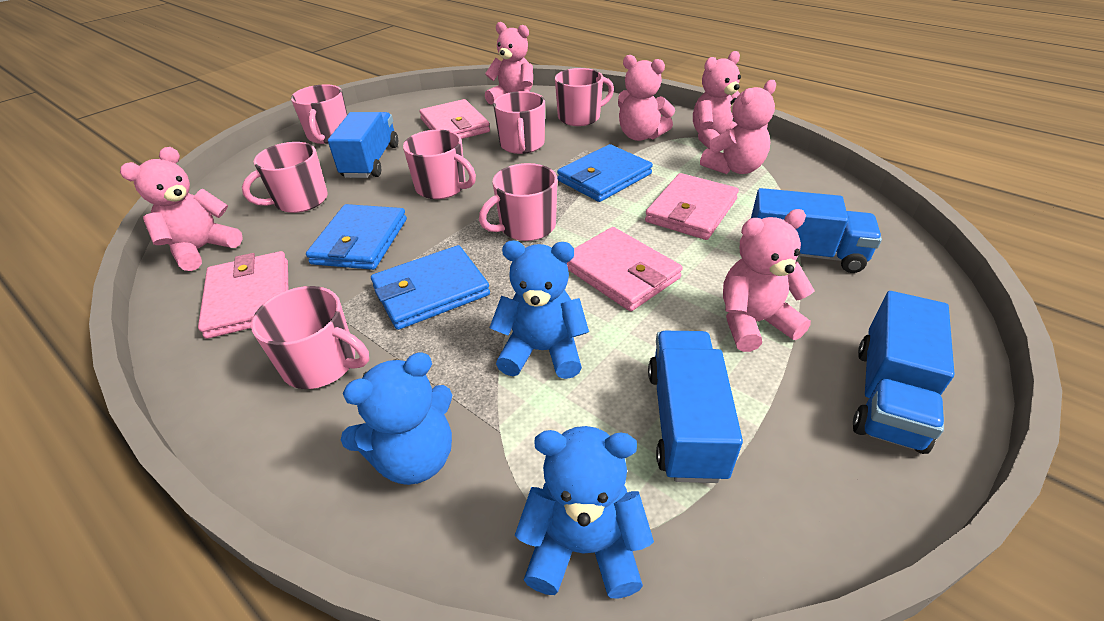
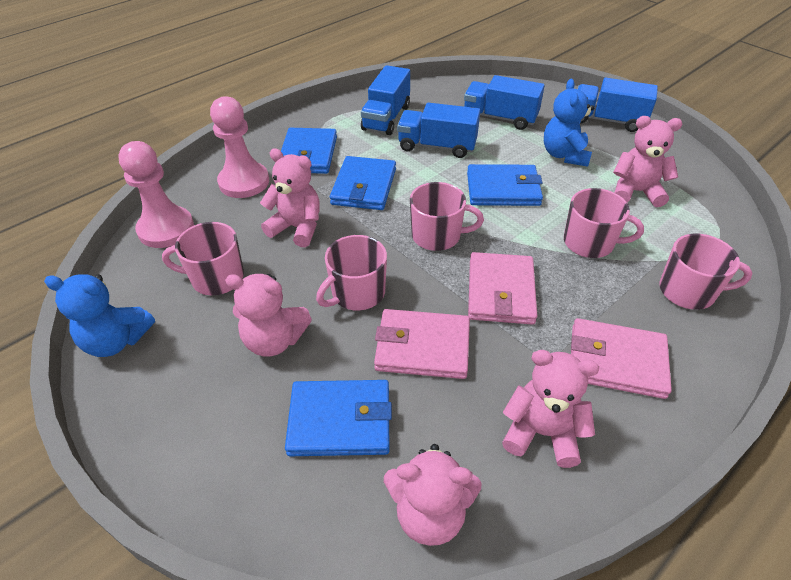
blue teddy bear: [341,352,452,485] [489,240,589,379] [515,426,654,599] = 3 -> [44,274,155,357] [544,79,594,167] = 2
blue wallet: [306,204,407,270] [371,245,490,330] [557,144,653,202] = 3 -> [281,128,337,174] [285,380,392,456] [330,156,396,210] [467,164,543,206] = 4
pink mug: [242,142,328,213] [251,286,369,389] [291,84,348,144] [403,130,476,199] [479,163,557,241] [493,91,545,154] [555,68,614,126] = 7 -> [162,222,244,296] [316,235,387,310] [410,182,484,251] [564,188,644,258] [659,234,752,310] = 5
pink pawn: none = 0 -> [118,141,194,248] [210,96,269,198] = 2
pink teddy bear: [120,147,243,271] [485,22,533,105] [618,55,675,141] [693,51,741,150] [700,80,776,174] [723,209,815,352] = 6 -> [225,274,312,357] [260,148,320,247] [384,444,481,546] [502,350,599,468] [613,116,682,207] = 5
pink wallet: [198,251,288,339] [419,99,490,139] [567,227,683,311] [645,173,739,240] = 4 -> [374,309,470,379] [468,252,537,325] [571,318,672,399] = 3

